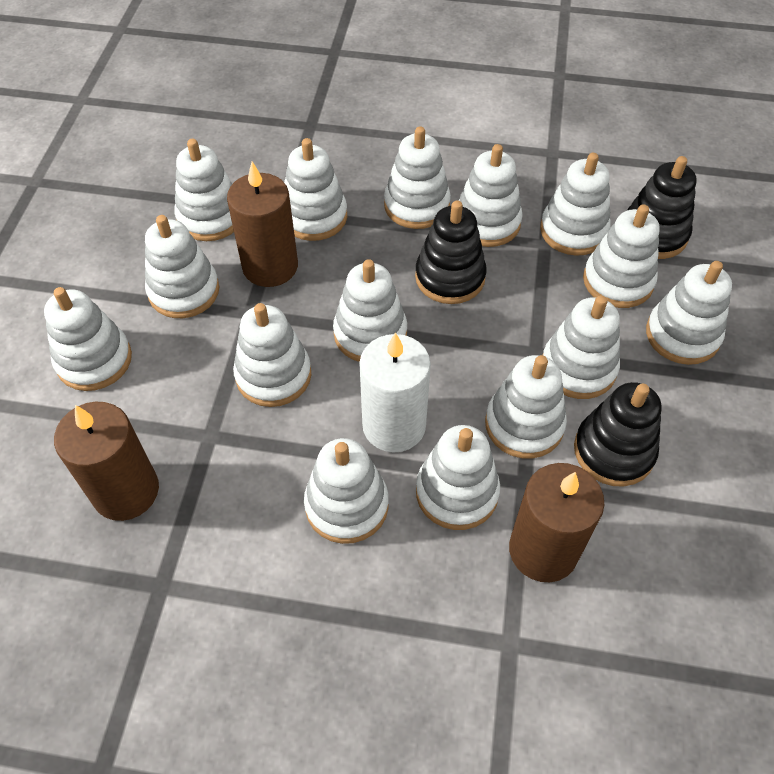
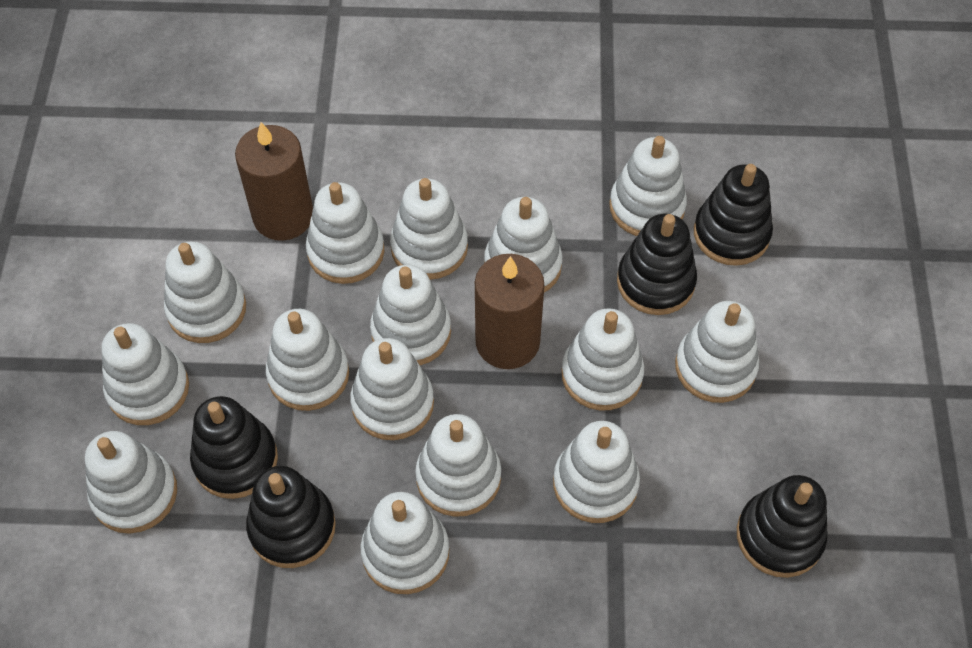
black stacking toy: [415,201,486,304] [574,382,662,487] [627,156,697,259] = 3 -> [190,396,278,499] [246,466,336,568] [617,214,697,315] [694,164,773,266] [737,475,828,578] = 5
brown candle: [54,402,159,521] [227,162,298,287] [509,463,604,582] = 3 -> [235,122,313,241] [475,254,544,369] = 2
white candle: [359,332,431,453] = 1 -> none = 0

